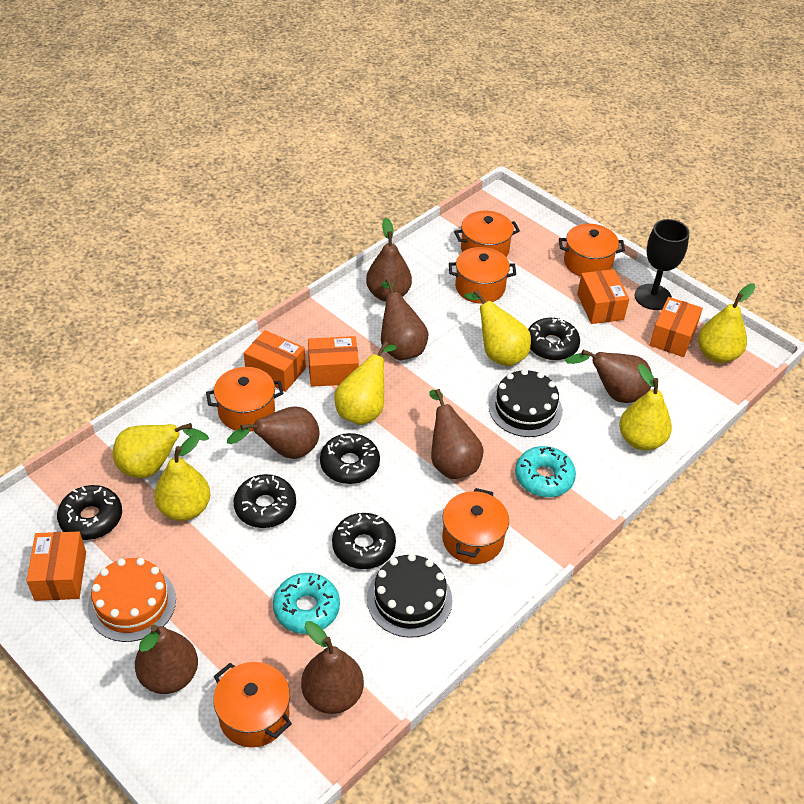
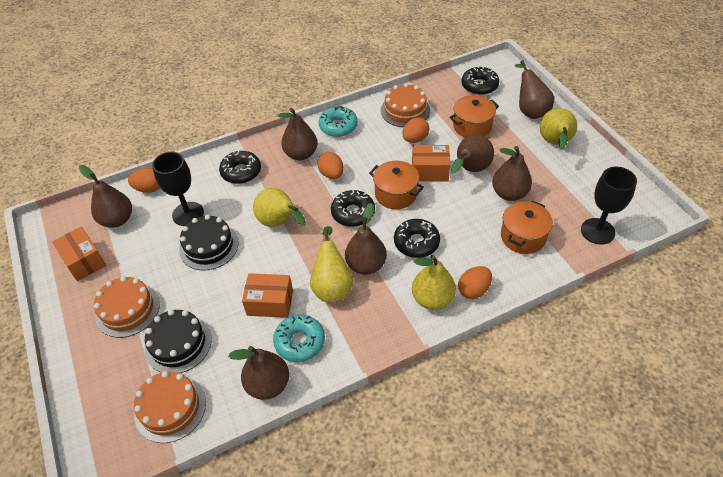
black donut: [57,485,122,540] [234,474,296,528] [320,433,380,484] [332,513,396,569] [528,318,580,360] = 5 -> [219,151,261,184] [331,190,375,227] [394,219,440,258] [461,66,499,95] = 4
black goblet: [635,219,690,310] = 1 -> [152,152,204,226] [581,167,637,244] = 2
orange box: [26,531,86,601] [244,330,306,392] [308,336,359,387] [577,269,629,324] [650,297,703,357] = 5 -> [52,226,106,281] [242,273,293,318] [412,145,450,181] = 3
orange cake: [88,558,176,642] = 1 -> [94,276,160,338] [134,371,206,443] [381,83,430,127] = 3
orange egg: none = 0 -> [128,168,160,193] [317,152,344,179] [402,117,429,143] [458,266,492,299] = 4
orange pot: [206,367,284,432] [213,662,292,748] [442,488,509,564] [449,247,516,304] [454,211,520,257] [559,224,625,277] = 6 -> [369,161,424,209] [449,95,499,138] [501,200,553,254] = 3
yellow pear: [113,423,209,478] [154,434,210,521] [334,341,397,425] [464,290,531,366] [619,364,672,451] [698,284,756,363] = 6 -> [253,188,306,227] [310,226,353,302] [412,255,456,310] [540,108,577,149] = 4

